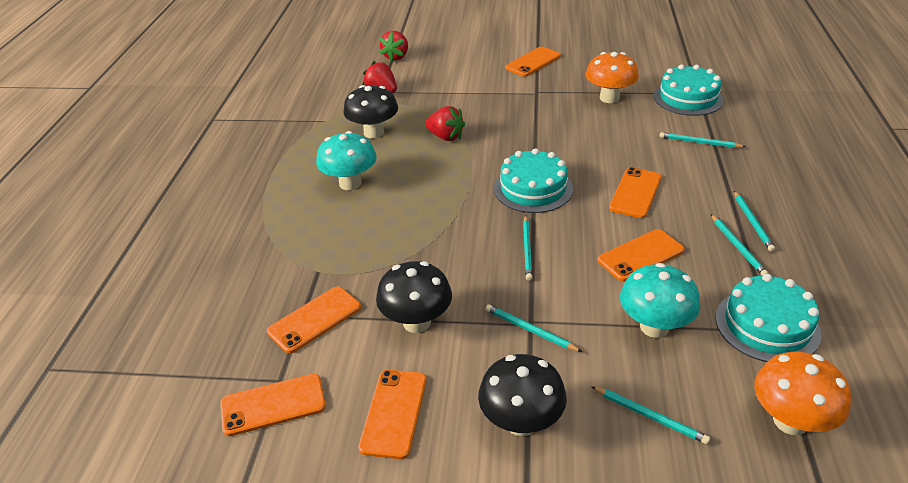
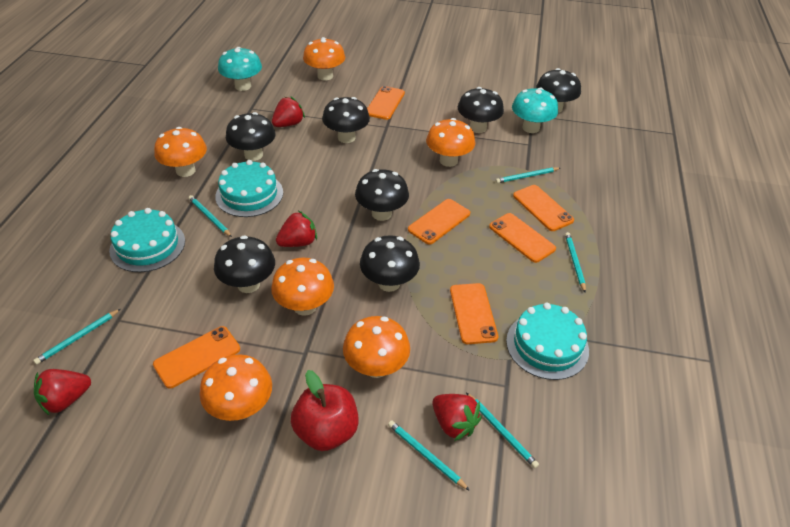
black mushroom: [344,85,398,139] [376,261,452,333] [478,354,567,436] = 3 -> [214,235,275,293] [226,112,275,161] [322,97,370,143] [355,169,409,221] [360,235,420,292] [458,87,504,133] [536,68,581,113] = 7
orange mushroom: [586,52,639,103] [754,352,851,435] = 2 -> [154,127,207,177] [200,354,272,421] [271,258,334,316] [303,37,345,81] [343,316,410,378] [426,118,475,167] = 6
red apple: none = 0 -> [291,370,359,451] = 1
red strawberry: [363,61,397,93] [379,31,408,62] [425,106,465,141] = 3 -> [34,369,91,416] [272,96,305,127] [276,211,317,247] [432,394,481,441] = 4

